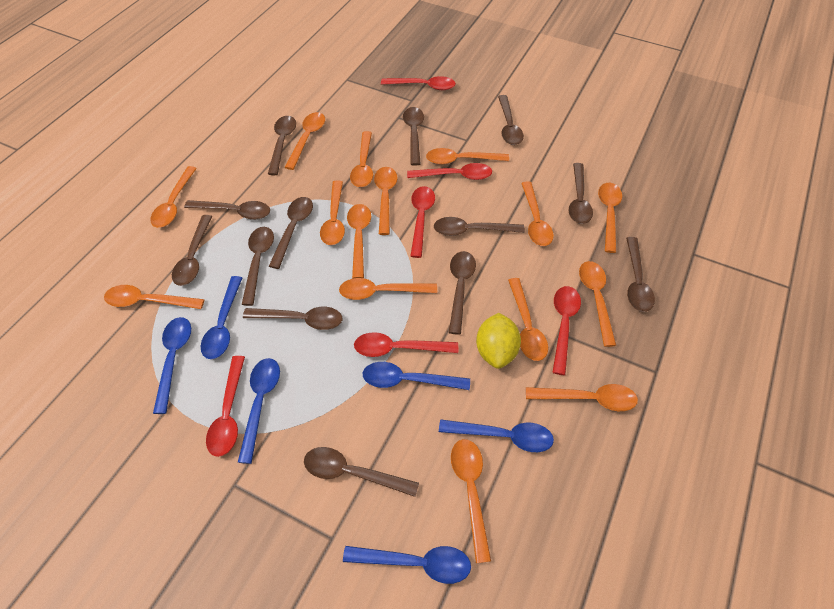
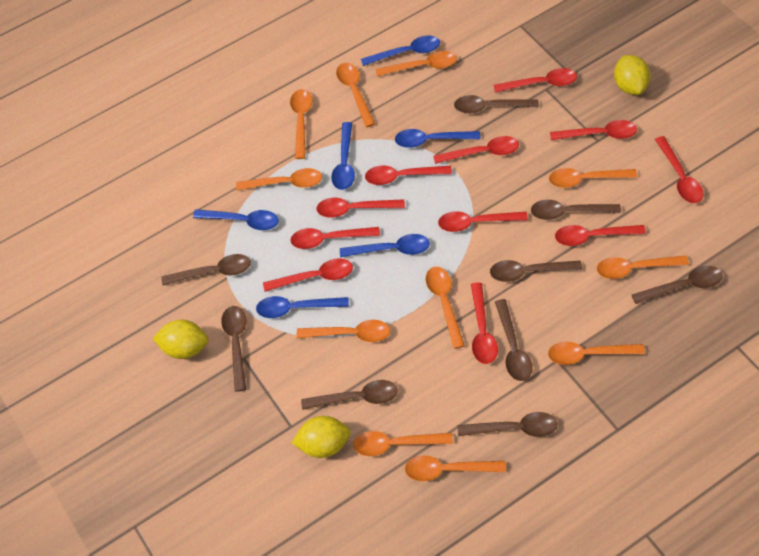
brown spoon: [172,215,213,286] [184,200,270,220] [242,227,274,306] [243,307,342,330] [268,116,296,175] [269,197,313,269] [304,447,419,497] [403,107,424,166] [434,217,525,236] [449,251,476,335] [498,95,524,145] [569,163,593,224] [626,237,655,312] = 13 -> [161,254,251,285] [221,306,247,392] [301,380,398,410] [454,95,539,113] [457,412,557,437] [490,260,582,282] [495,299,533,381] [531,200,621,220] [632,266,723,304] = 9
orange spoon: [104,285,204,309] [150,166,197,228] [285,112,325,170] [320,181,345,245] [339,278,437,300] [347,204,371,278] [350,131,373,187] [374,167,398,235] [426,148,509,165] [451,439,491,563] [508,278,548,361] [521,181,554,246] [526,384,638,411] [579,261,616,347] [598,183,622,253] = 15 -> [236,168,322,190] [290,89,312,159] [297,320,390,342] [336,63,375,127] [353,431,453,456] [376,51,457,76] [405,456,506,481] [426,267,465,349] [548,342,645,365] [549,168,637,188] [597,256,689,279] = 11
red spoon: [206,356,245,457] [354,332,458,357] [381,76,456,90] [407,163,492,180] [410,186,435,258] [552,286,581,375] = 6 -> [263,258,353,292] [290,227,380,249] [316,198,405,218] [365,166,452,185] [433,136,519,164] [438,211,528,232] [471,283,498,364] [494,68,577,93] [550,120,637,140] [555,225,646,246] [655,136,703,203] = 11
yellow lemon: [476,313,521,369] = 1 -> [152,320,208,359] [292,416,351,458] [614,55,650,95] = 3

